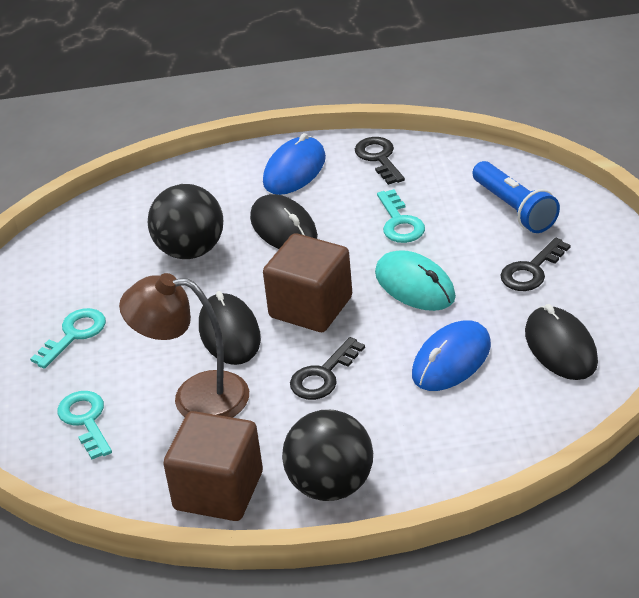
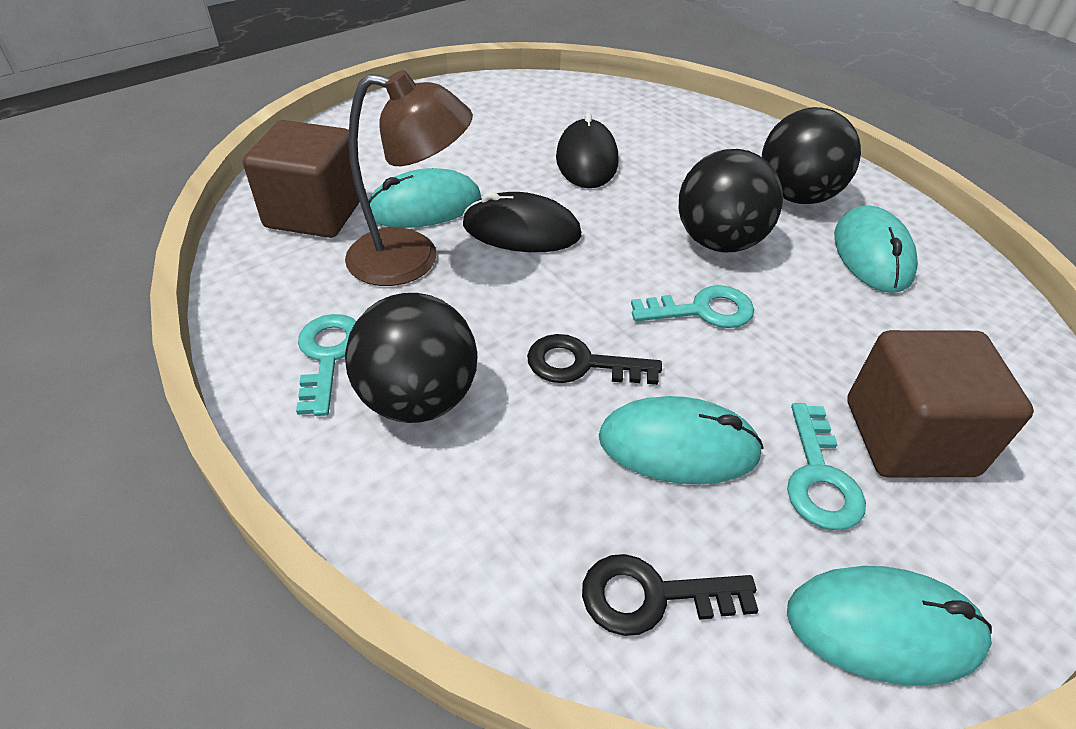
black ball: [148,184,223,259] [282,410,373,501] = 2 -> [345,293,477,423] [679,149,783,253] [762,107,861,204] = 3
black key: [290,337,365,400] [355,137,405,185] [500,238,570,291] = 3 -> [527,334,662,385] [582,554,759,636] = 2
black mouse: [199,291,261,365] [250,194,318,249] [525,304,598,380] = 3 -> [462,192,582,252] [556,113,618,188] = 2
blue flashlight: [473,161,560,233] = 1 -> none = 0
blue mouse: [263,133,326,195] [412,320,491,391] = 2 -> none = 0
turquoise mouse: [375,250,456,311] = 1 -> [368,168,481,228] [599,396,764,484] [787,566,992,686] [834,205,918,293] = 4

